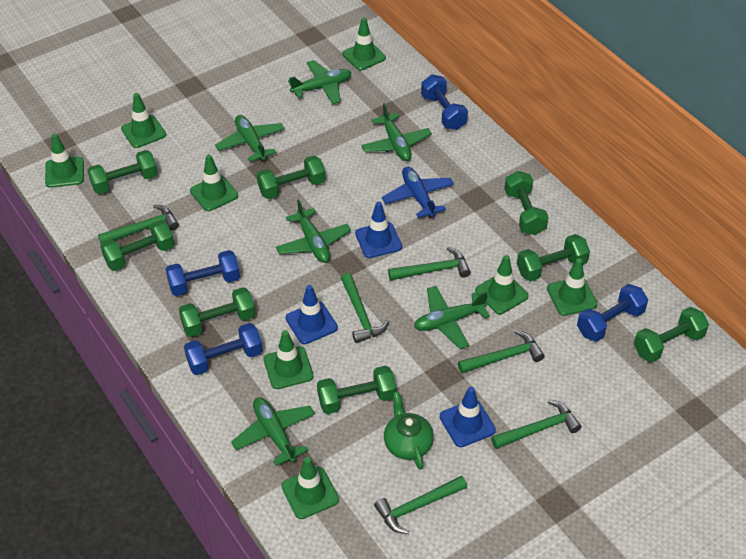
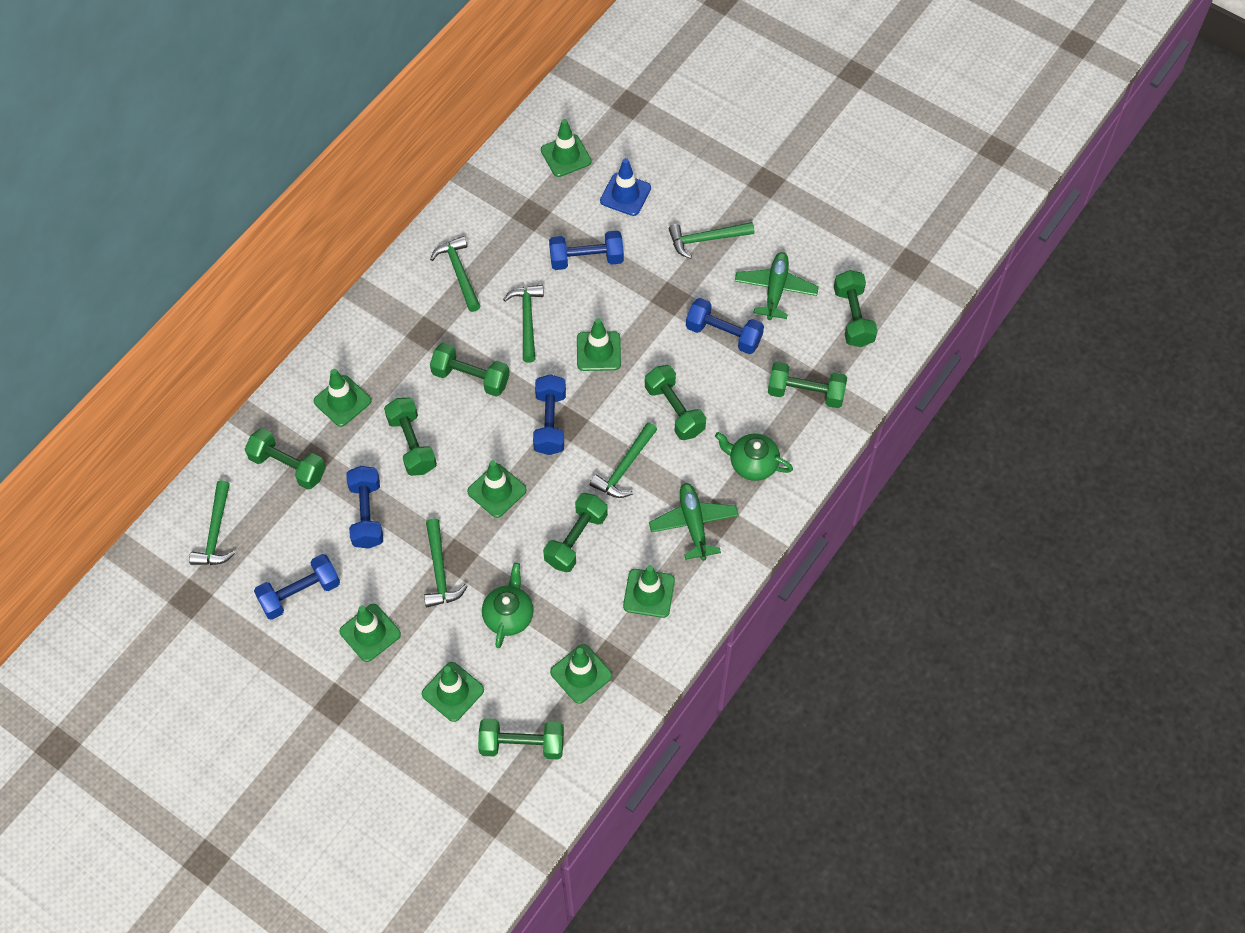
blue dumbbell: [166,250,240,296] [184,323,263,375] [421,74,468,130] [577,284,648,342] = 4 -> [254,554,340,620] [346,466,383,549] [533,374,566,455] [549,230,624,270] [686,298,764,354] = 5
blue plane: [382,167,454,218] = 1 -> none = 0
blue traffic cone: [286,285,338,344] [355,202,402,258] [440,387,496,447] = 3 -> [600,158,651,216] = 1
green plane: [215,115,285,162] [231,397,315,466] [276,199,351,263] [288,60,351,104] [361,103,432,161] [414,286,490,349] = 6 -> [649,483,739,561] [735,252,819,320] = 2
green teapot: [384,392,434,470] = 1 -> [482,563,534,648] [715,432,793,481] = 2

